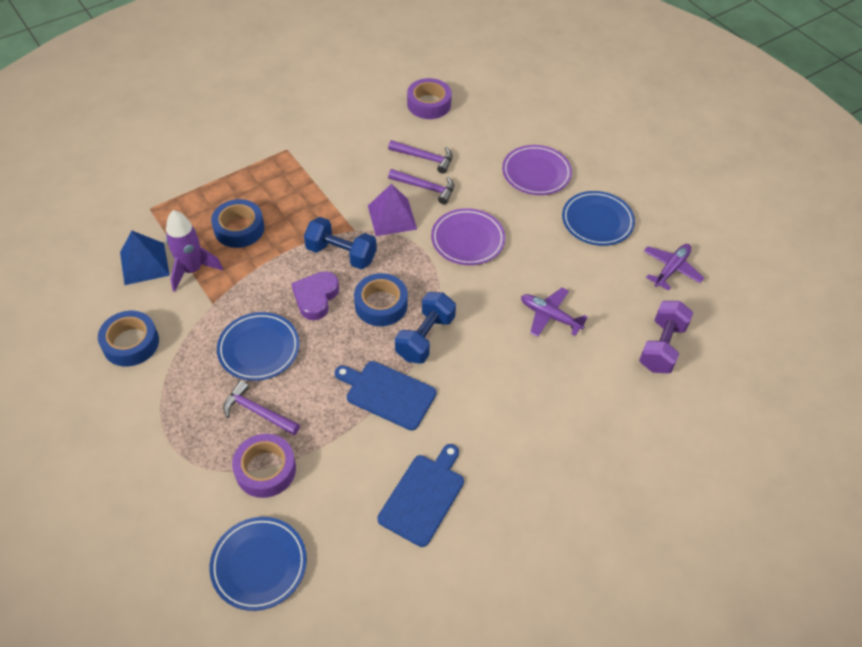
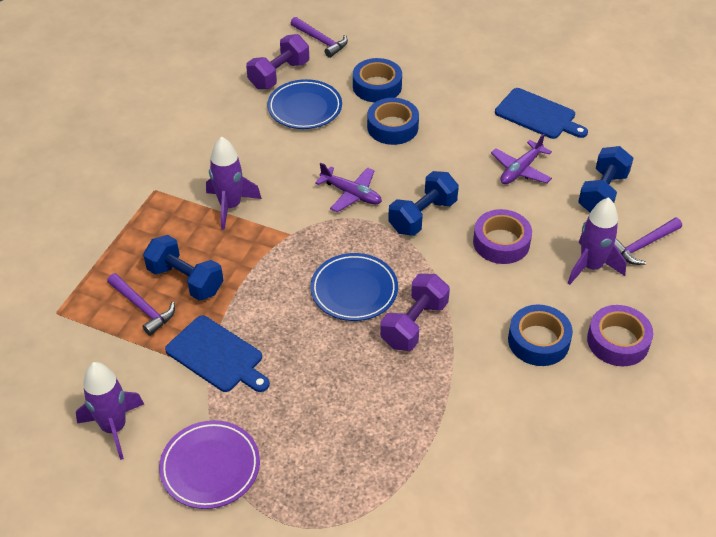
blue dumbbell: [304,217,377,269] [395,292,456,364] = 2 -> [143,235,224,301] [388,171,459,236] [578,146,633,212] = 3
blue plate: [209,517,307,611] [217,312,300,381] [562,191,635,246] = 3 -> [267,79,342,129] [310,253,398,321] = 2
blue pyramid: [120,231,170,285] = 1 -> none = 0
purple dumbbell: [639,301,693,373] = 1 -> [246,34,309,89] [380,274,450,351] = 2
purple heart: [291,271,339,320] = 1 -> none = 0
purple plate: [431,208,505,265] [502,145,572,195] = 2 -> [159,420,260,509] = 1
purple pyramid: [368,183,417,236] = 1 -> none = 0
purple rocket: [166,210,223,292] = 1 -> [76,362,144,460] [206,136,262,230] [568,197,627,285] = 3

